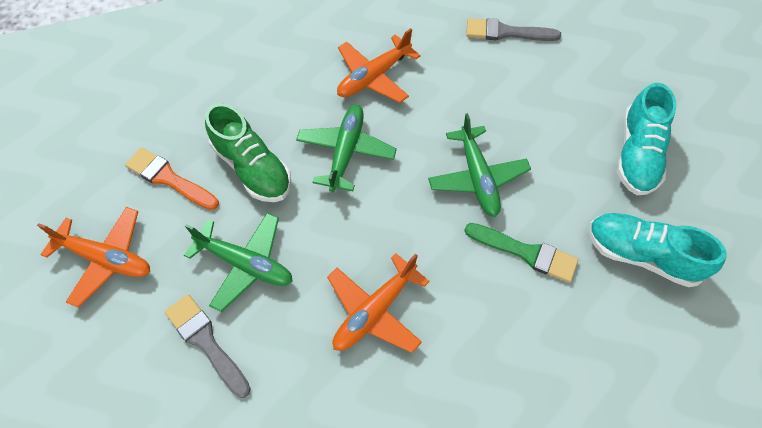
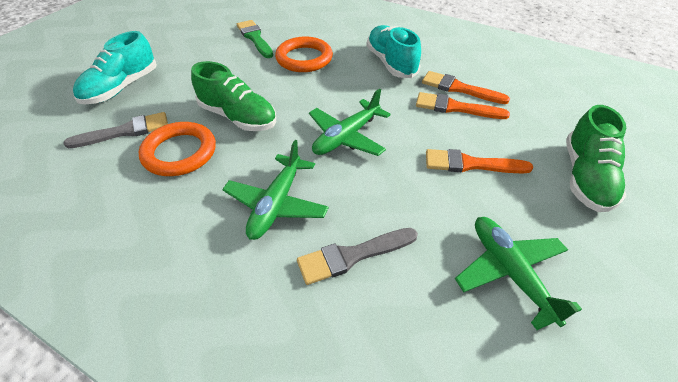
green shoe: [205,103,291,202] = 1 -> [191,61,276,131] [566,105,626,212] = 2
orange brush: [125,147,219,210] = 1 -> [416,92,510,119] [422,71,510,104] [426,149,533,173] = 3
orange plane: [37,207,150,308] [327,253,430,353] [337,28,421,103] = 3 -> none = 0
orange ring: none = 0 -> [139,122,216,176] [275,37,333,72] = 2

